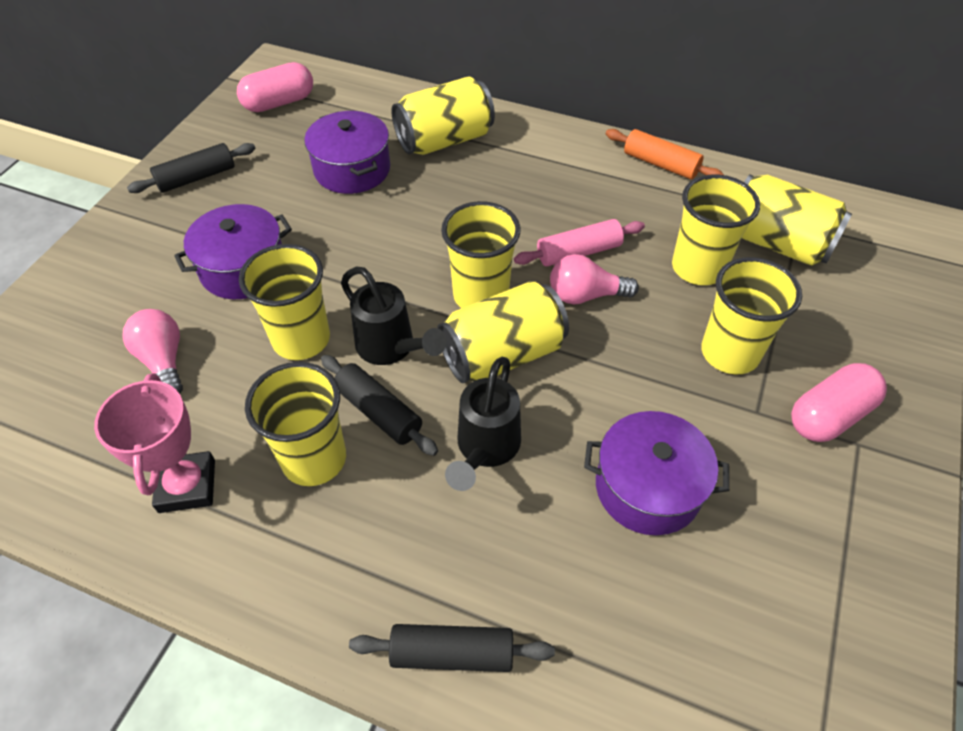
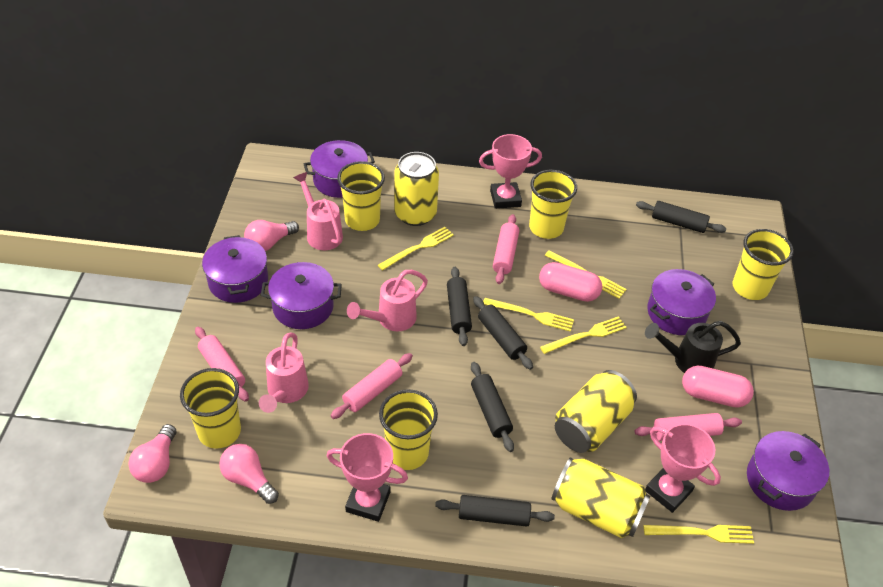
black rolling pin: [127,143,256,193] [321,355,438,456] [349,624,555,672] = 3 -> [435,495,555,527] [447,267,472,346] [471,362,514,452] [473,296,533,370] [636,201,726,233] = 5
black watering can: [341,266,447,365] [445,357,521,491] = 2 -> [645,321,741,373] = 1
orange rolling pin: [606,129,724,179] = 1 -> none = 0
pink light bulb: [122,309,183,394] [550,254,639,304] = 2 -> [129,424,176,483] [219,444,279,504] [244,220,299,251] = 3
pink rolling pin: [514,219,645,267] = 1 -> [195,327,249,402] [331,353,413,419] [493,214,519,284] [635,413,742,441] = 4
pink trophy: [94,373,215,513] = 1 -> [327,433,408,522] [479,134,542,209] [645,424,721,513] = 3
pink watering can: none = 0 -> [259,332,309,413] [293,172,343,250] [347,270,428,331] = 3
purple pot: [174,204,292,299] [304,111,390,194] [584,411,729,535] = 3 -> [202,235,268,303] [261,262,342,329] [304,140,375,198] [647,269,716,335] [747,431,829,511] = 5
yellow fork: none = 0 -> [378,227,454,271] [483,298,574,332] [540,316,627,354] [545,251,627,299] [643,525,754,544] = 5

